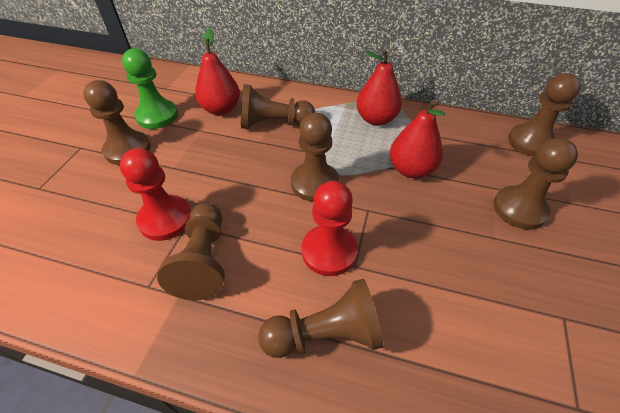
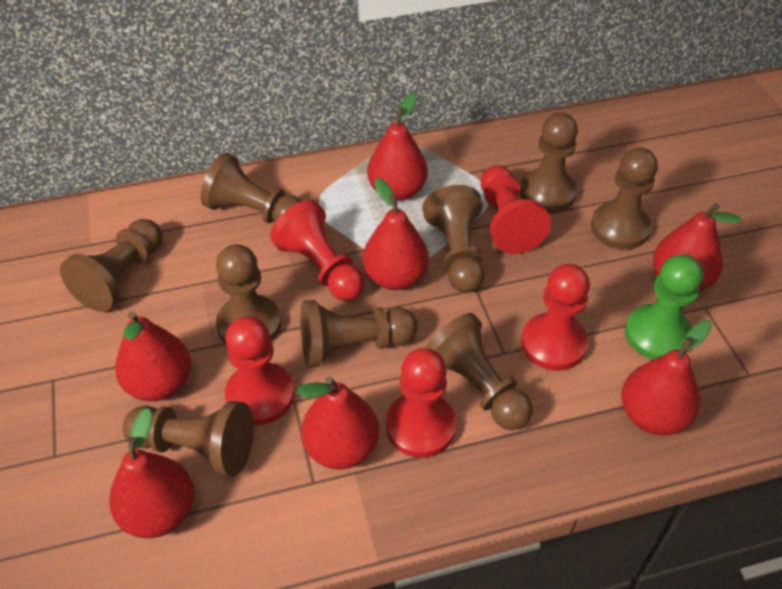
brown pawn: [83,80,151,165] [157,203,225,300] [241,84,315,129] [258,279,384,358] [291,113,339,202] [493,138,578,230] [508,73,581,157] = 7 -> [60,219,162,312] [123,401,254,477] [201,153,302,223] [216,244,281,344] [300,300,418,368] [422,185,485,293] [425,313,533,430] [520,113,578,213] [591,147,658,250] = 9
red pawn: [120,148,191,241] [302,181,358,276] = 2 -> [225,316,294,425] [270,200,365,301] [386,348,456,458] [481,165,551,254] [521,264,590,371] = 5
red pear: [195,28,240,115] [356,49,402,126] [390,100,445,178] = 3 -> [109,408,194,538] [115,311,191,401] [297,376,379,470] [363,178,429,290] [367,93,428,201] [621,320,712,436] [653,203,741,292] = 7

